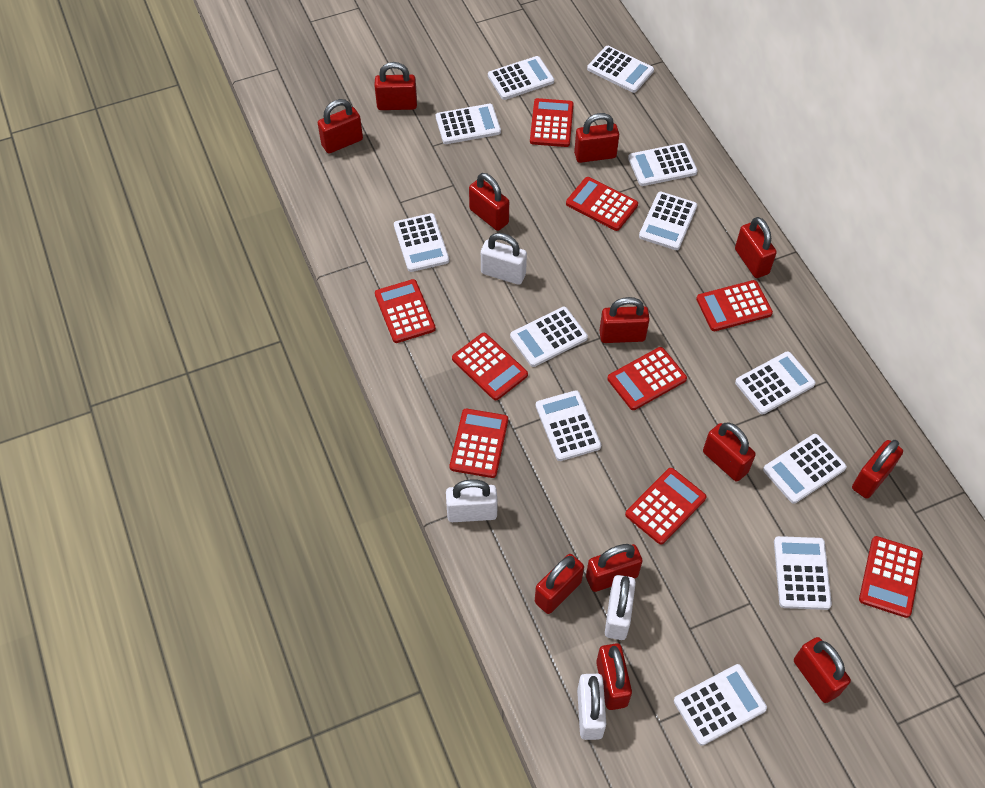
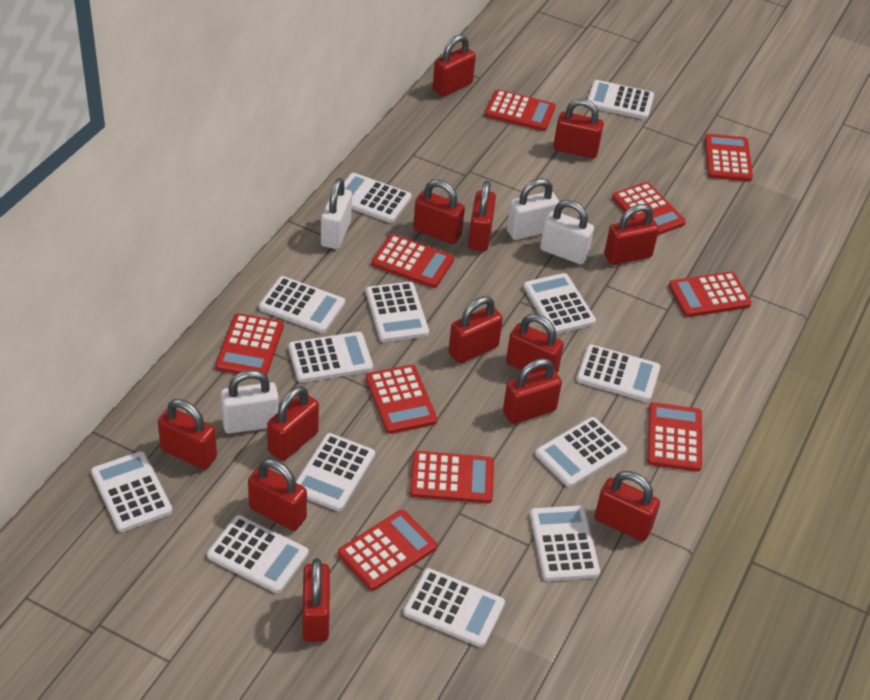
red calculator: [375,279,436,343] [450,409,508,478] [452,333,528,400] [530,98,574,147] [566,177,638,231] [607,347,687,410] [625,468,707,545] [696,280,773,331] [859,536,923,618] = 9 -> [215,313,284,376] [338,510,437,591] [366,365,437,434] [372,234,454,288] [410,451,494,504] [485,90,556,131] [612,182,686,235] [647,402,702,472] [669,272,752,317] [704,134,753,182] = 10
red padlock: [318,99,363,154] [375,62,417,110] [469,173,509,231] [535,554,584,614] [574,113,619,163] [586,544,643,592] [596,643,632,710] [600,297,650,343] [703,423,756,482] [735,217,777,278] [794,637,851,703] [852,440,903,499] = 12 -> [158,399,217,470] [248,459,307,531] [267,386,319,461] [303,559,330,642] [413,179,465,244] [433,35,476,97] [448,296,503,364] [468,181,496,251] [503,358,562,424] [506,314,564,374] [553,99,604,158] [595,471,660,542] [604,204,659,265] = 13
white calculator: [394,213,449,272] [436,104,501,144] [488,56,554,100] [510,307,588,367] [536,390,601,461] [587,46,654,93] [628,143,698,186] [639,192,697,250] [674,664,767,746] [735,351,816,414] [763,434,847,504] [774,536,832,610] = 12 -> [91,451,173,532] [207,515,309,593] [259,276,345,333] [288,332,373,383] [296,433,375,511] [344,173,412,223] [366,282,429,342] [403,568,505,647] [523,273,596,334] [530,505,600,581] [535,417,627,487] [576,344,661,402] [587,80,654,120] = 13

